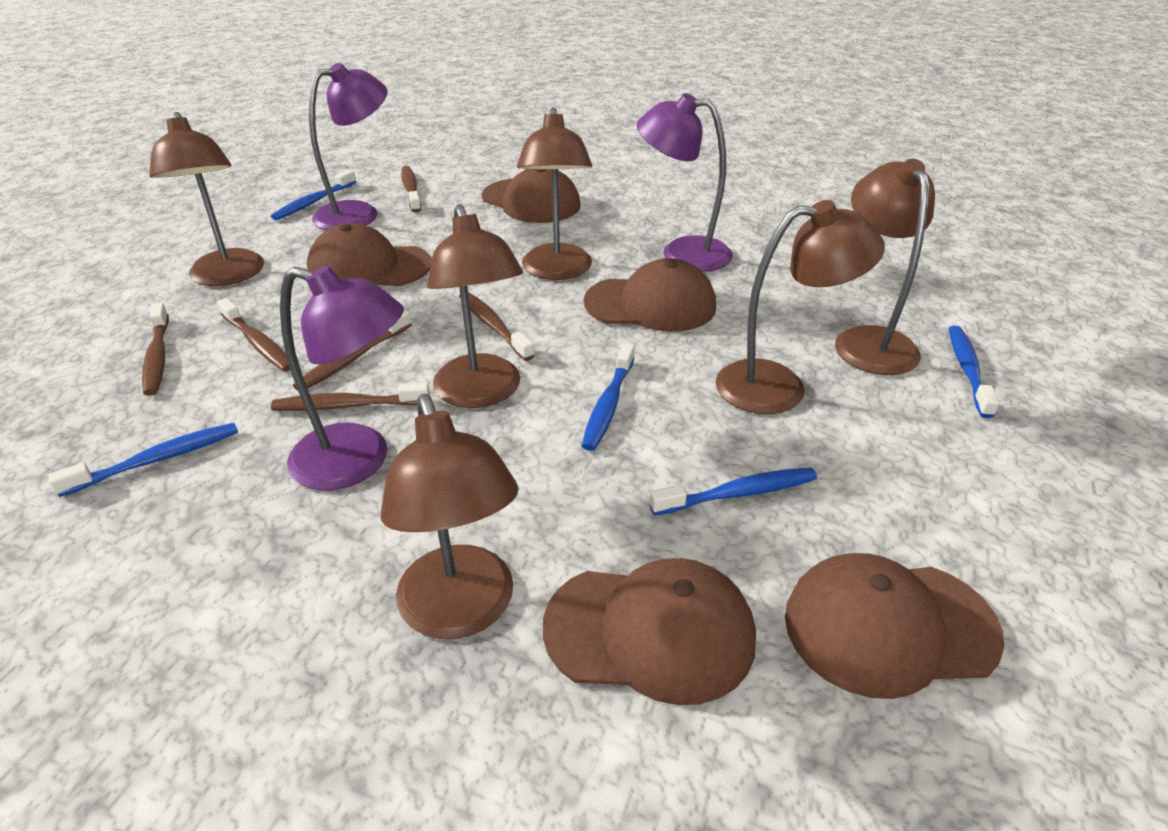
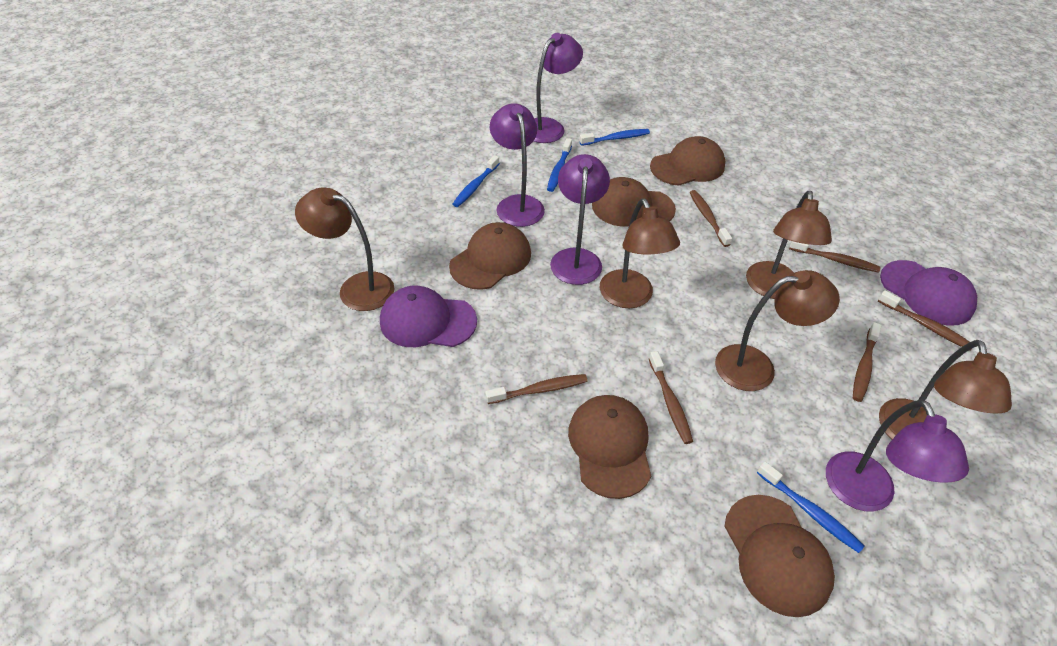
blue toothbrush: [48,423,238,497] [271,170,357,220] [582,343,635,451] [649,467,817,515] [949,326,999,418] = 5 -> [452,155,500,207] [547,138,572,192] [579,129,650,146] [757,462,864,553] = 4
brown lamp: [149,112,264,286] [381,394,518,639] [427,204,523,408] [517,107,592,280] [716,200,885,414] [835,159,935,375] = 6 -> [295,188,395,311] [600,199,680,308] [715,270,840,391] [746,191,832,299] [879,340,1012,439] = 5
purple cap: none = 0 -> [380,286,477,347] [880,260,977,326] = 2
purple lamp: [280,266,404,491] [309,63,388,230] [637,93,733,272] = 3 -> [490,103,545,227] [533,33,583,143] [550,154,610,285] [826,400,969,511] = 4

